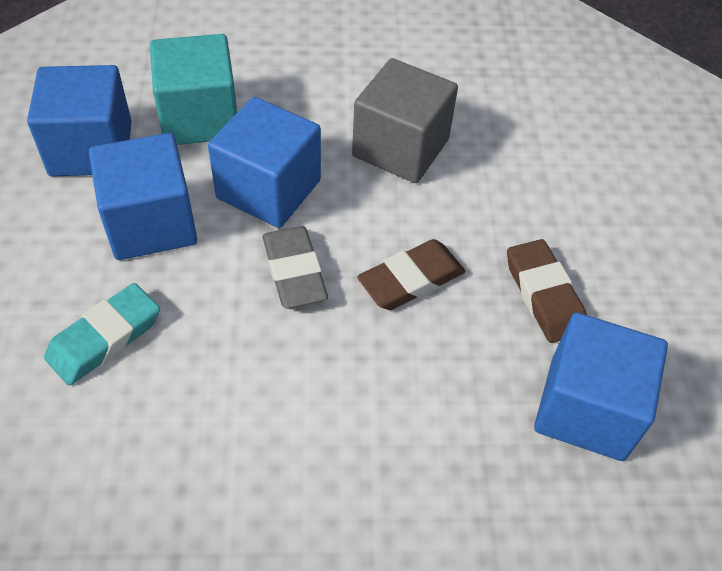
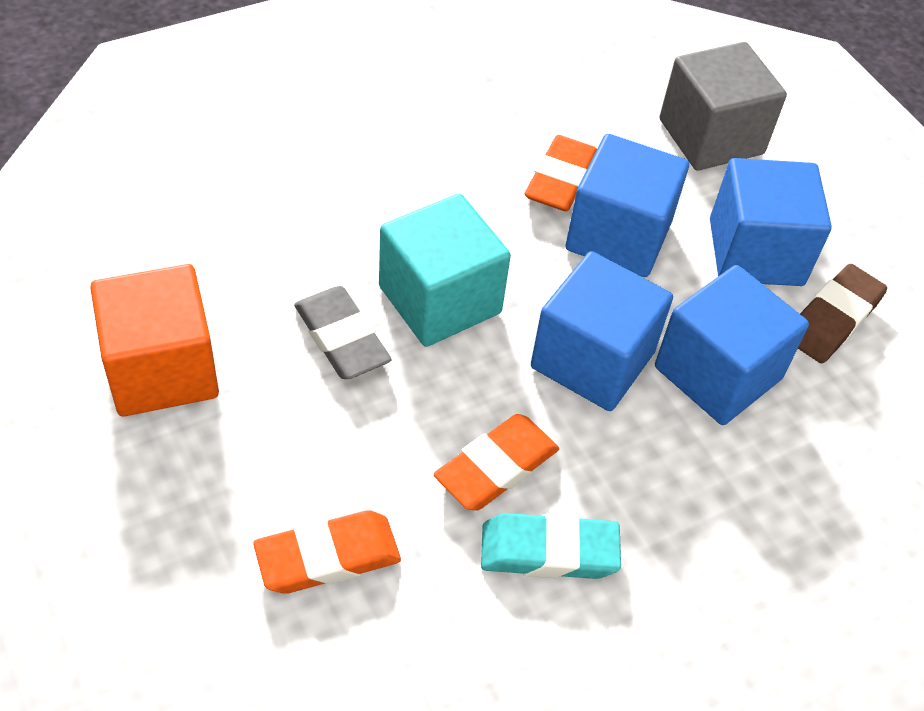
brown eraser: [357,239,465,310] [507,239,587,343] = 2 -> [798,264,887,363] = 1
orange cube: none = 0 -> [90,264,219,417] = 1
orange eraser: none = 0 -> [253,510,401,594] [434,414,559,510] [525,135,597,211] = 3

